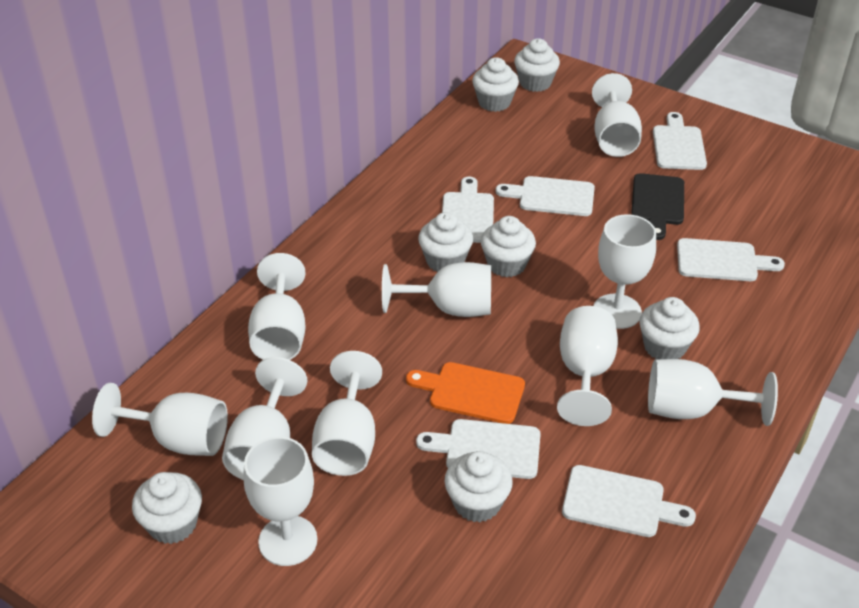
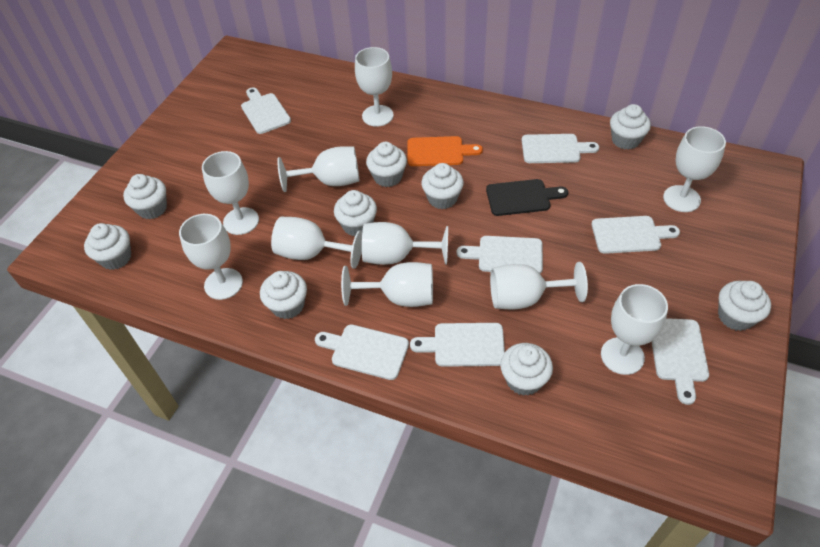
white cupcake: [132,472,202,544] [418,212,473,272] [445,451,512,522] [472,57,519,112] [481,216,536,277] [514,38,560,92] [639,297,700,359] = 7 -> [84,223,131,270] [123,174,167,219] [260,271,307,319] [334,190,377,236] [366,142,407,187] [421,163,464,209] [500,343,553,396] [610,104,651,150] [718,281,771,331] = 9
white cutting board: [416,419,541,479] [442,177,494,243] [496,176,595,216] [562,465,696,537] [653,112,707,170] [677,238,785,281] = 6 -> [241,87,291,134] [315,324,409,380] [410,323,505,367] [457,236,543,274] [522,134,599,163] [592,216,680,254] [651,318,709,405] = 7

